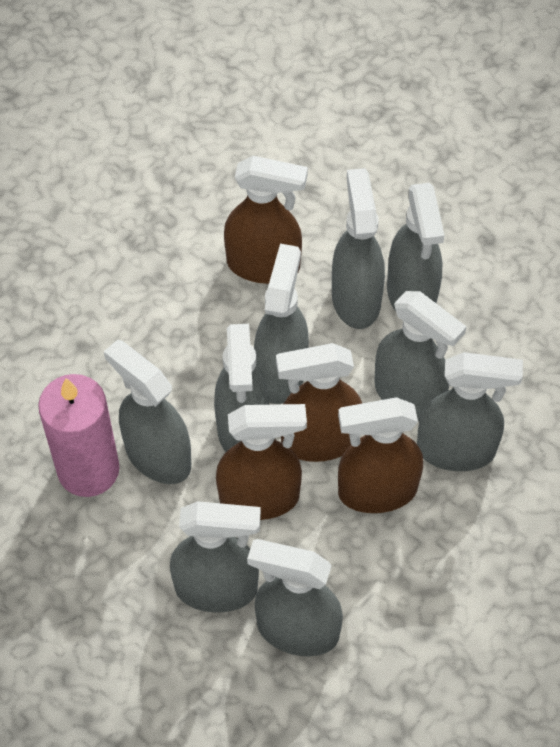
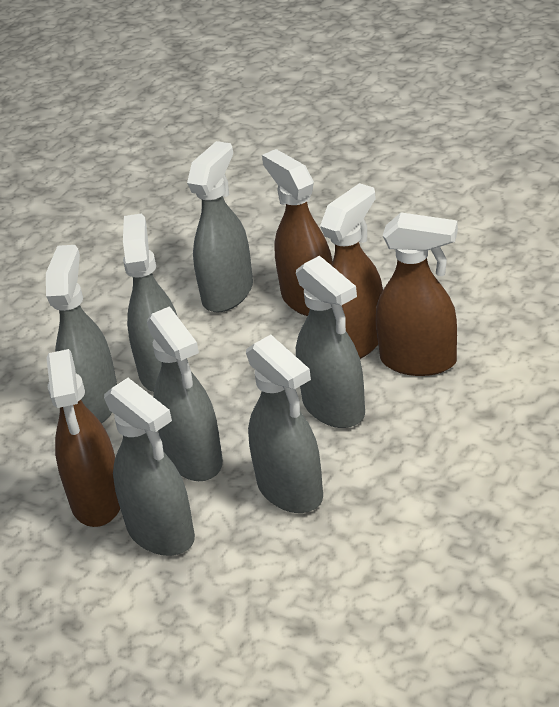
grey spray bottle: [104,339,191,484] [170,501,261,613] [214,324,269,452] [247,539,343,656] [254,244,309,404] [332,168,385,329] [374,291,467,421] [387,183,445,311] [417,352,523,471] = 9 -> [46,245,117,423] [104,378,195,556] [123,214,178,392] [147,306,223,481] [187,141,253,313] [246,335,323,513] [296,256,365,428] = 7
pink candle: [38,374,120,497] = 1 -> none = 0

